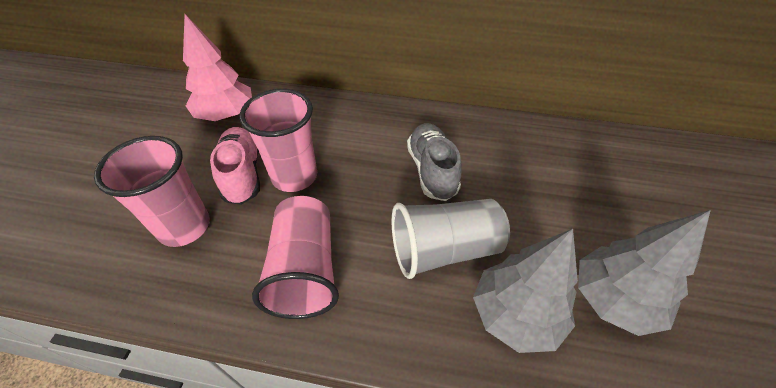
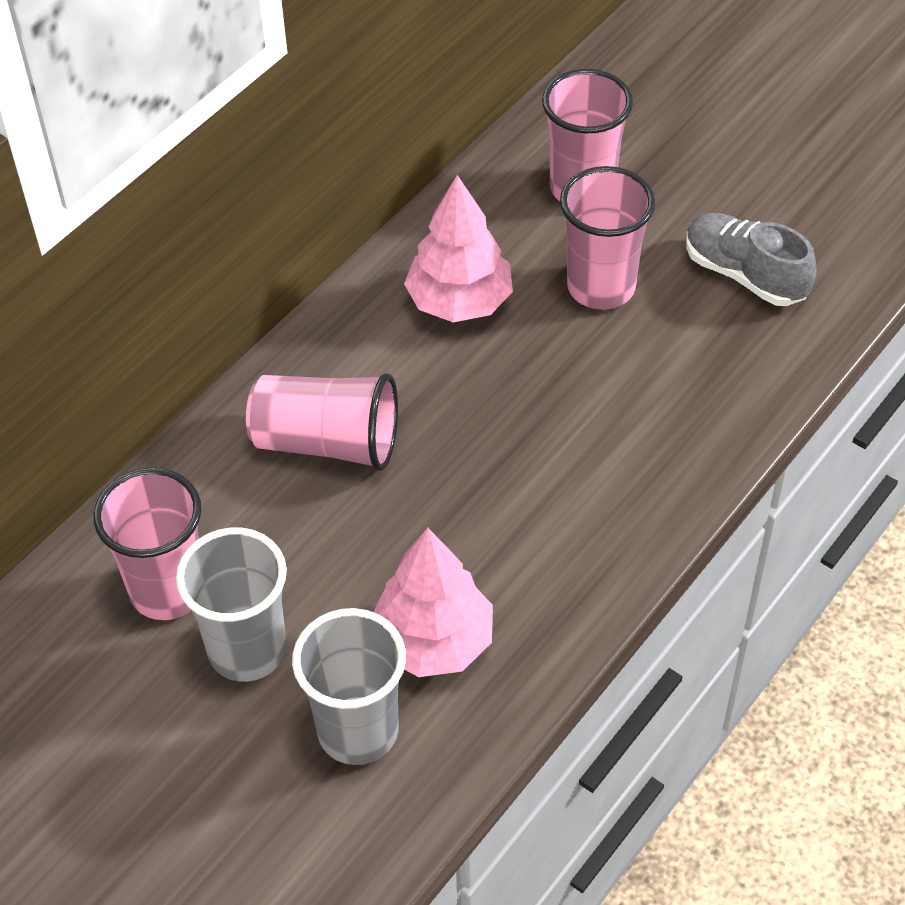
grey cup: [392,199,510,279] = 1 -> [176,527,287,682] [292,608,406,765] = 2
grey tree: [473,229,578,353] [578,210,711,336] = 2 -> none = 0
pink cup: [94,136,210,247] [240,89,317,192] [252,196,339,319] = 3 -> [94,468,201,620] [246,373,398,471] [542,69,633,201] [560,166,655,310] = 4
pink shoe: [210,127,260,205] = 1 -> none = 0
pink tree: [183,14,252,121] = 1 -> [374,527,493,677] [404,175,513,322] = 2

